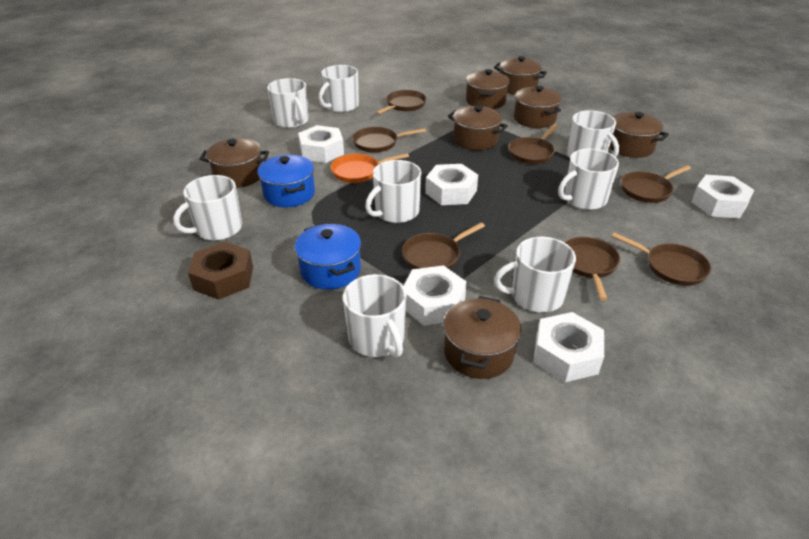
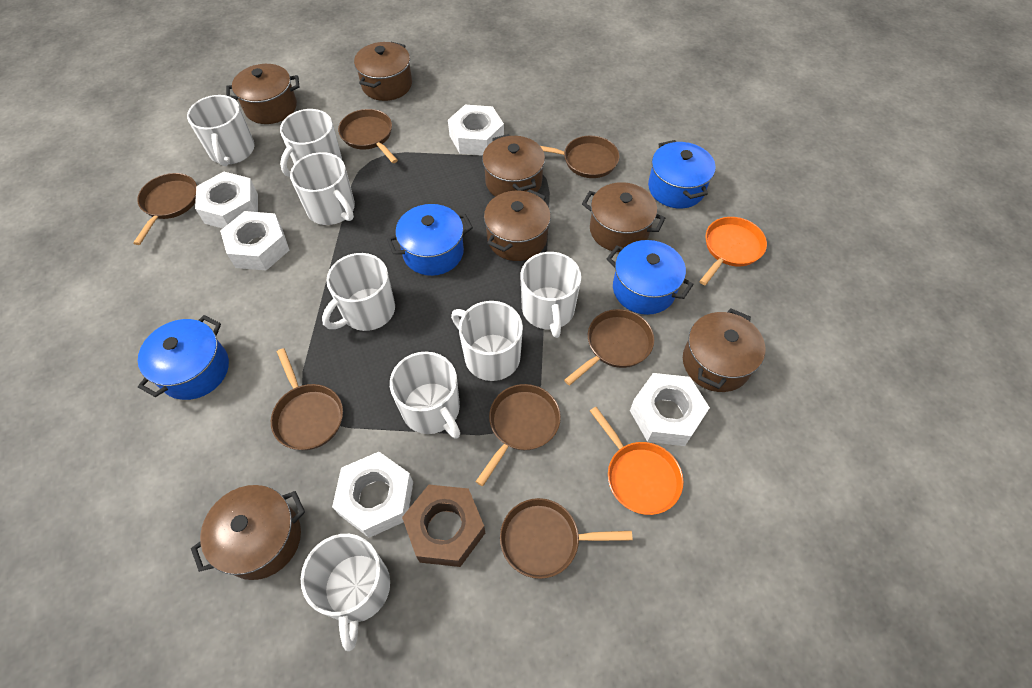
blue pot: [258,155,315,208] [295,224,361,290] = 2 -> [138,315,229,400] [387,204,473,276] [607,240,693,315] [648,140,715,209] = 4
orange pan: [331,153,409,183] = 1 -> [590,407,683,515] [699,217,767,285] = 2

